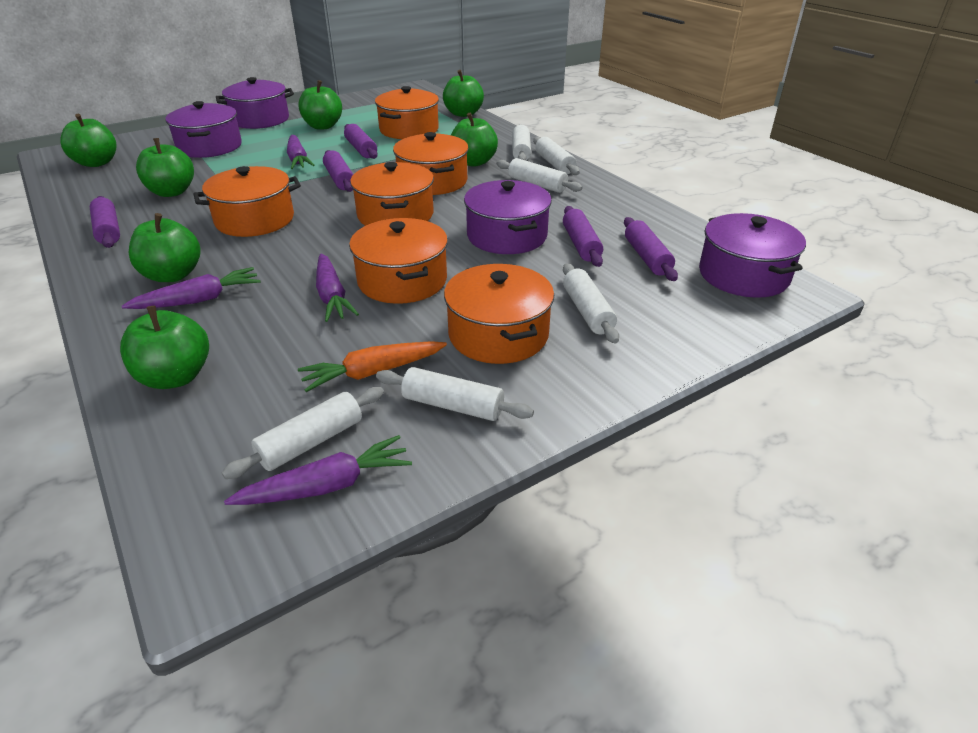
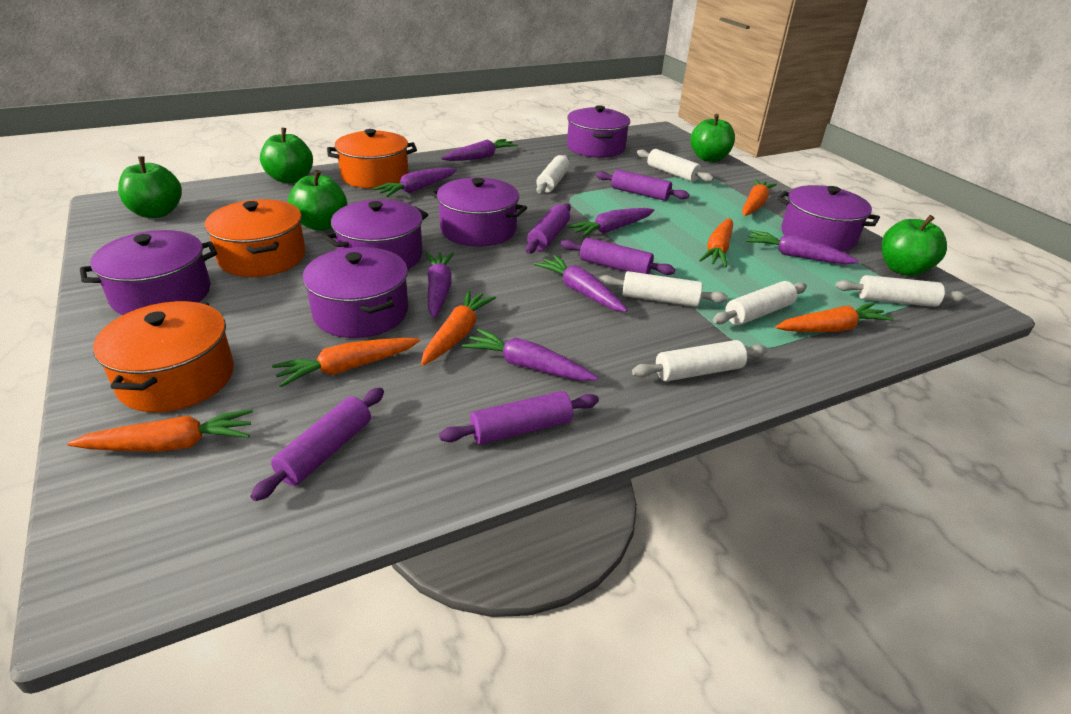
green apple: [60,114,117,167] [120,306,209,389] [129,213,201,282] [136,138,194,197] [298,80,342,130] [443,70,484,117] [451,112,498,167] = 7 -> [118,157,182,218] [260,127,313,183] [288,170,347,231] [691,114,735,162] [881,215,947,276] = 5
orange carrot: [298,341,447,392] = 1 -> [67,409,253,452] [272,338,420,387] [421,290,496,365] [699,218,733,267] [742,179,777,216] [775,303,894,332] = 6
orange pot: [194,166,301,237] [349,218,448,304] [350,162,434,226] [375,86,439,139] [393,132,469,195] [444,264,554,364] = 6 -> [93,301,234,412] [205,199,306,277] [327,129,417,189] = 3
purple carrot: [122,267,260,309] [224,435,412,505] [287,135,315,169] [316,253,359,322] = 4 -> [373,168,457,197] [426,252,454,318] [441,139,518,161] [462,329,598,381] [534,255,627,312] [567,208,654,238] [746,230,859,264] = 7
purple pot: [165,101,242,158] [216,77,294,129] [464,180,552,254] [699,213,806,298] = 4 -> [80,230,217,315] [302,247,408,338] [323,199,428,269] [430,177,527,246] [567,105,630,158] [777,185,880,252] = 6

